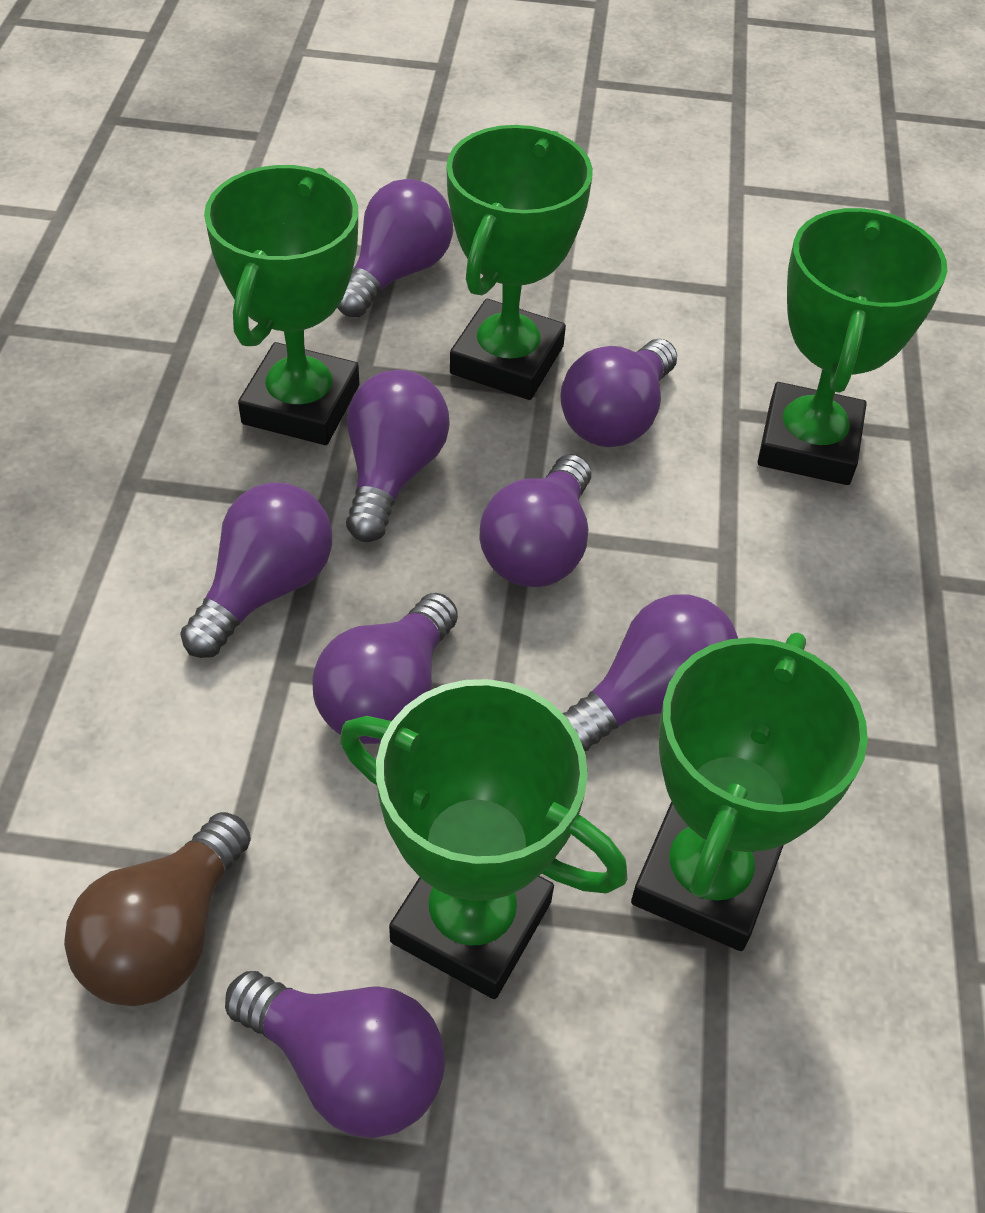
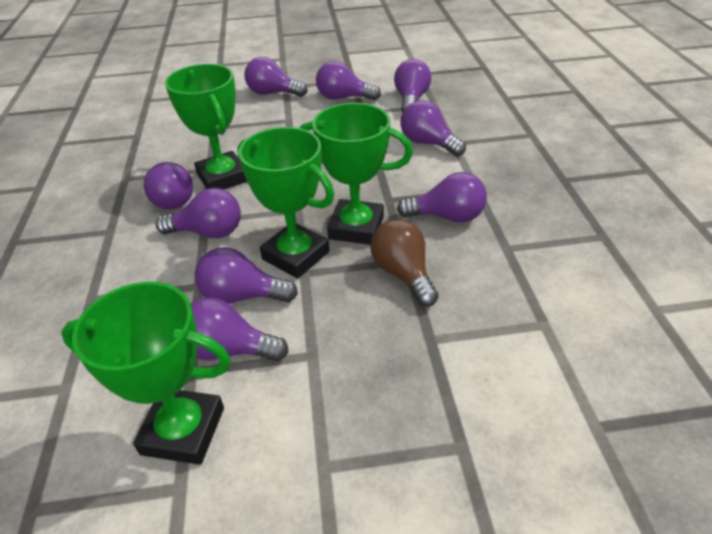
green trophy: [204,165,359,445] [340,679,627,999] [446,125,593,400] [631,632,868,951] [758,208,947,485] = 5 -> [61,282,231,465] [165,64,247,190] [237,127,334,279] [300,103,413,245] = 4
purple light bulb: [180,483,332,658] [225,971,445,1138] [312,593,458,744] [337,179,453,317] [346,370,450,542] [479,454,591,587] [560,339,677,447] [563,594,738,751] = 8 -> [144,162,193,210] [156,188,241,238] [190,298,289,361] [194,247,298,304] [245,57,307,97] [316,61,381,100] [394,59,431,112] [397,172,487,222] [400,100,466,156] = 9

